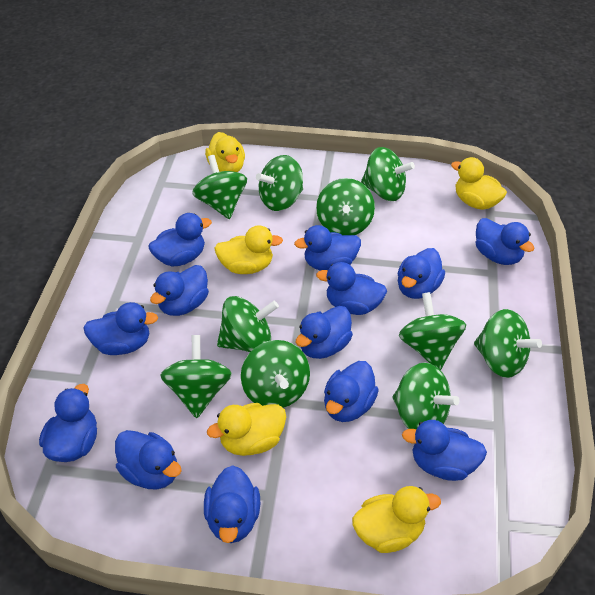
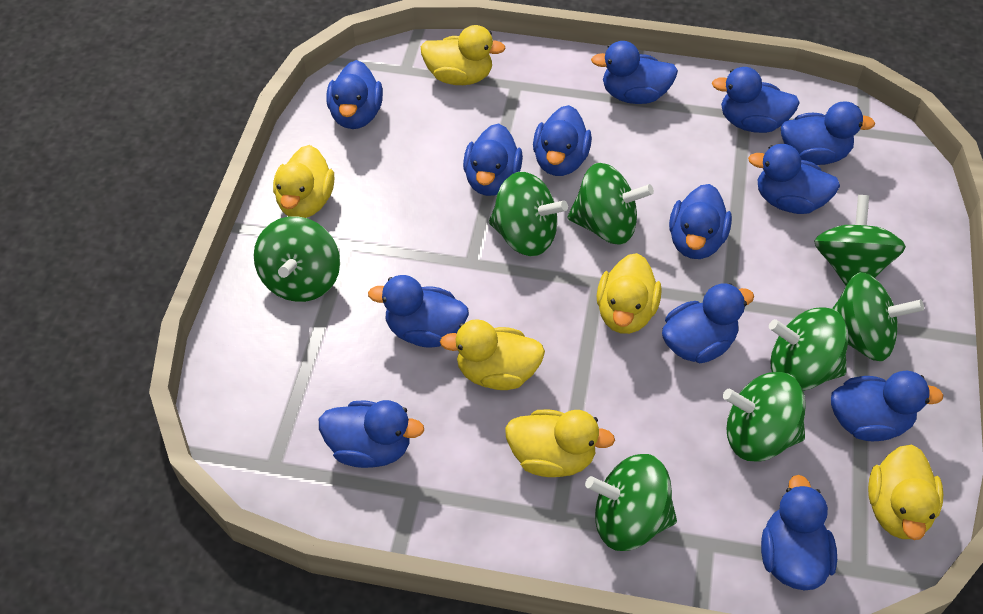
green spinning top: [160,335,232,418] [192,155,247,219] [217,296,279,352] [241,340,310,408] [256,155,303,211] [316,178,375,235] [361,147,415,201] [392,362,460,429] [399,292,466,370] [474,309,542,378] = 10 -> [254,216,340,302] [489,172,568,256] [568,163,654,245] [585,454,677,551] [723,372,806,462] [769,307,849,391] [814,195,906,286] [832,272,924,361] = 8
yellow duck: [205,132,245,172] [207,403,286,456] [214,225,283,274] [352,486,441,553] [451,157,507,210] = 5 -> [273,145,334,218] [421,25,506,85] [440,319,545,390] [505,409,615,477] [597,253,662,334] [868,445,943,540] = 6

